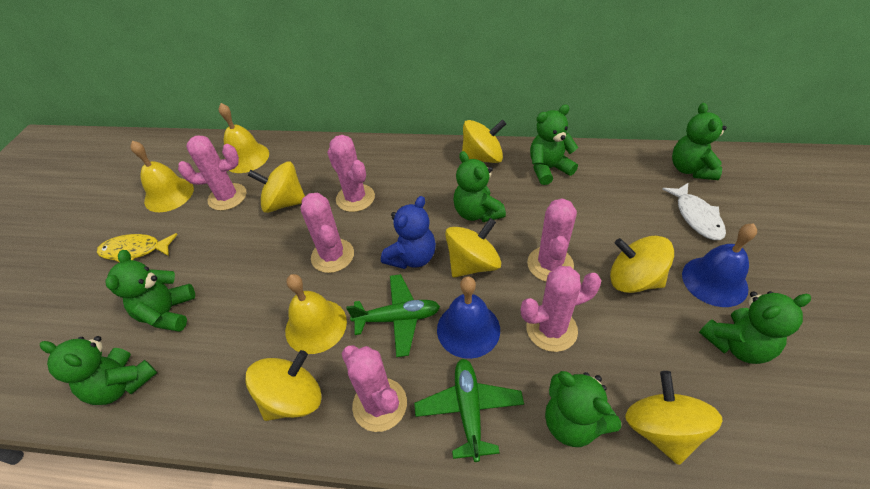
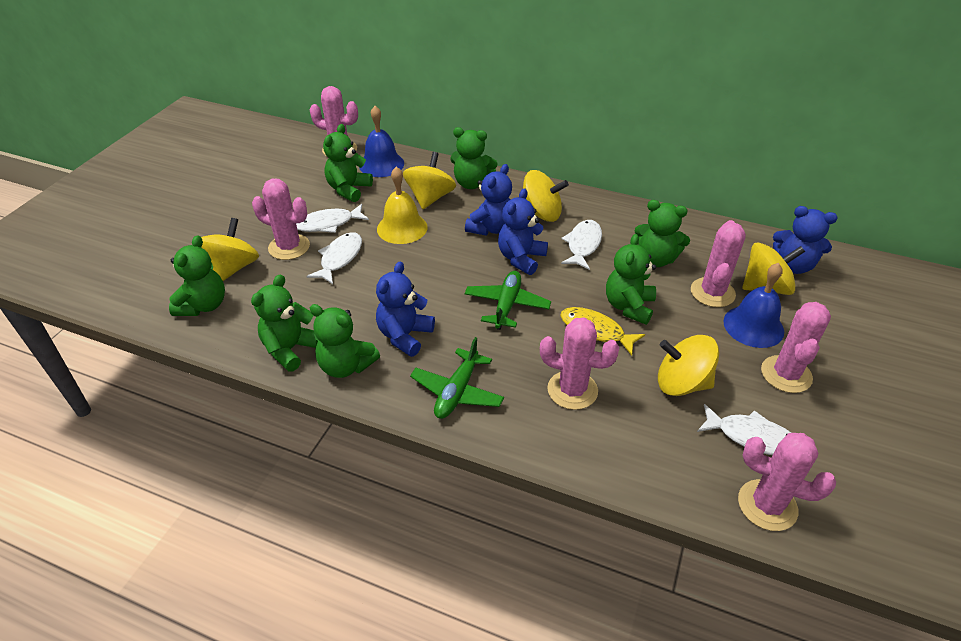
blue teddy bear: [381,196,436,269] = 1 -> [376,262,435,357] [465,164,512,236] [498,188,548,275] [773,206,838,274] = 4
white fish: [662,183,726,240] = 1 -> [296,204,369,233] [307,232,362,284] [561,220,602,270] [697,404,791,455] = 4
yellow bell: [130,141,194,212] [219,103,269,173] [285,274,347,354] = 3 -> [377,167,428,244] = 1
yellow spinning top: [245,350,321,421] [248,162,305,213] [445,218,501,277] [462,119,506,163] [610,236,674,293] [625,371,722,465] = 6 -> [201,218,259,281] [403,152,456,209] [523,170,569,222] [658,335,719,396] [742,242,805,295] = 5

